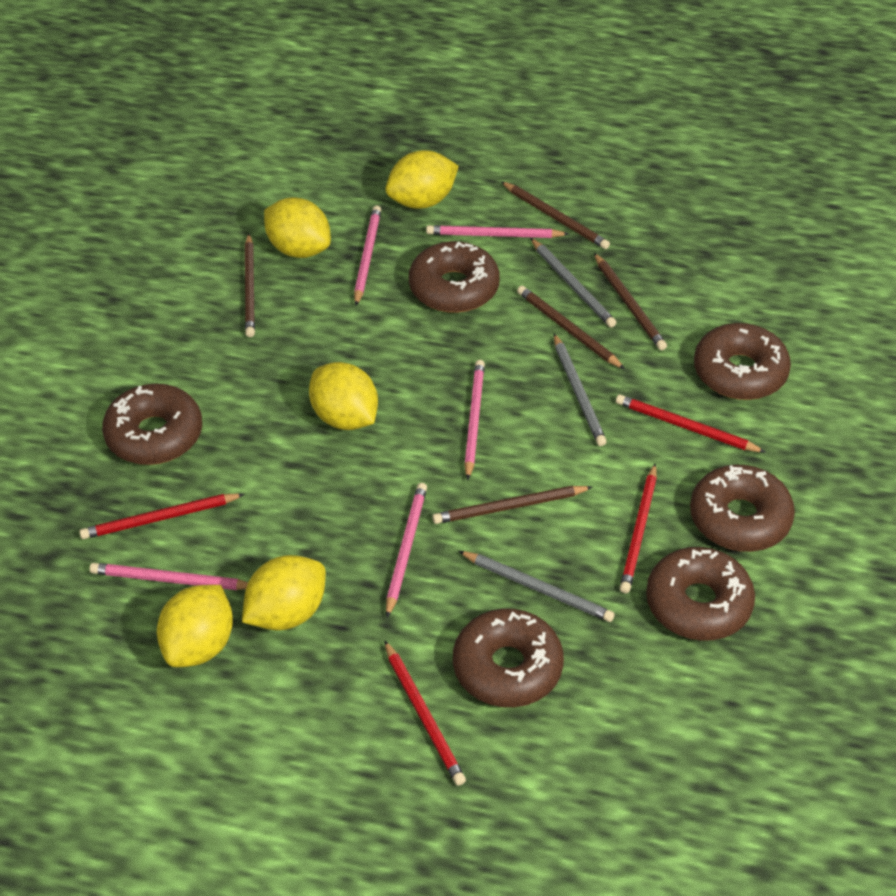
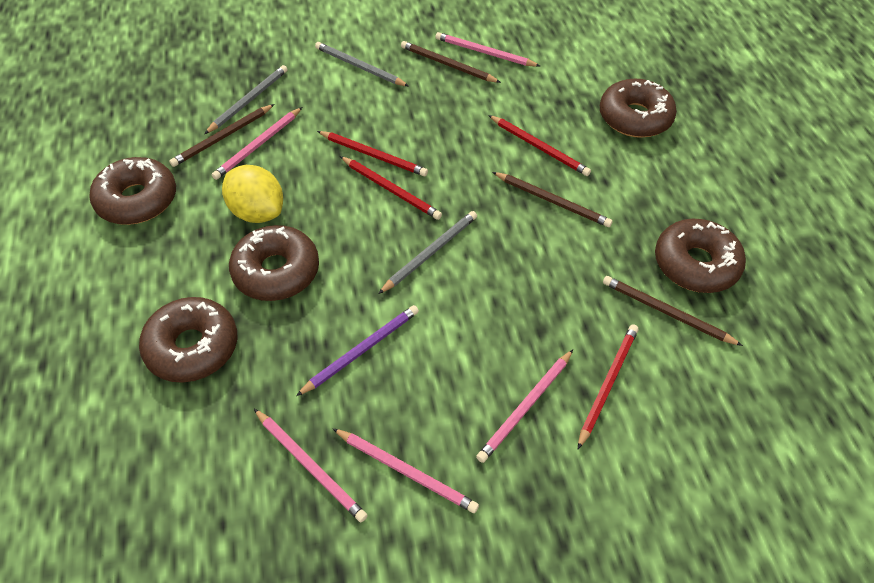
brown donut: [102,384,202,465] [409,241,500,313] [453,608,564,707] [646,547,755,641] [690,465,795,552] [694,323,791,400] = 6 -> [89,157,176,225] [139,297,237,383] [229,225,319,301] [600,79,677,138] [655,218,746,293] = 5
brown pencil: [245,234,255,337] [432,486,592,524] [501,181,610,249] [517,286,625,369] [594,253,667,350] = 5 -> [169,104,274,167] [401,41,501,83] [493,172,613,227] [603,276,743,346] = 4
purple pencil: none = 0 -> [296,305,419,396] = 1
yellow lemon: [157,585,233,667] [242,555,326,631] [264,197,331,258] [309,362,378,430] [385,150,459,209] = 5 -> [222,165,283,223] = 1

